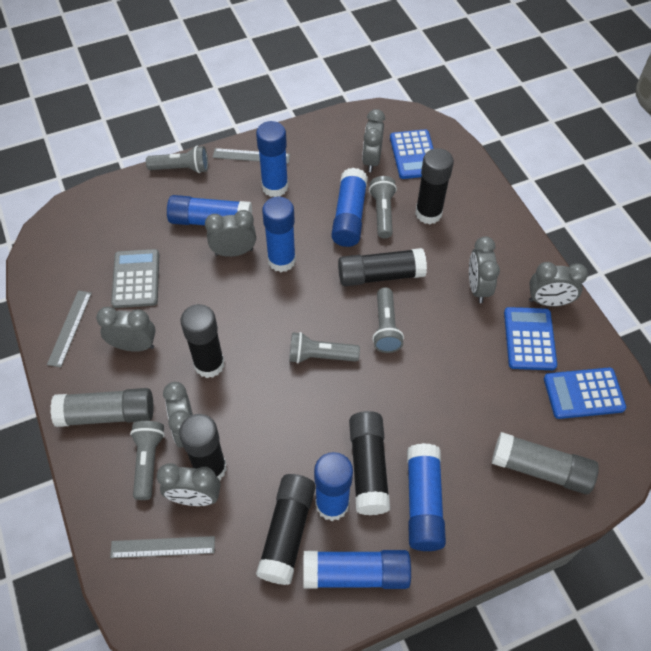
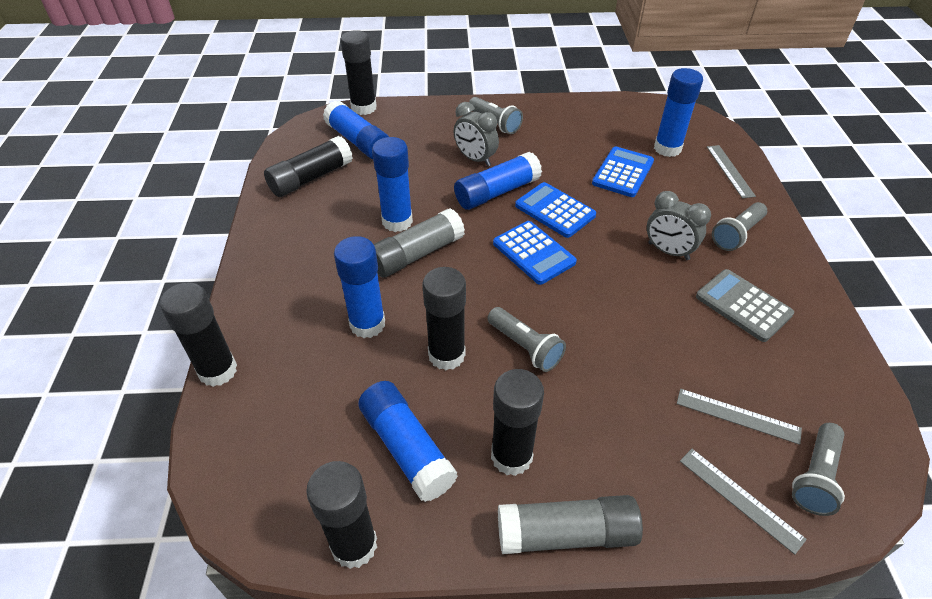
blue glue stick: [167,195,252,225] [256,121,288,197] [262,197,296,272] [303,550,411,589] [314,452,353,521] [331,168,368,247] [407,443,446,551] = 7 -> [323,100,389,159] [334,236,385,338] [358,381,458,502] [372,137,413,232] [454,152,542,210] [654,68,703,157] = 6
grey clock: [96,307,156,352] [157,463,221,506] [163,382,193,448] [205,210,256,257] [362,109,385,172] [469,236,500,303] [529,262,588,307] = 7 -> [454,102,499,166] [647,191,711,260] = 2
grey flashlight: [130,421,165,500] [146,146,208,173] [289,332,360,364] [369,176,397,238] [372,287,404,353] = 5 -> [469,97,523,134] [487,307,566,372] [712,202,767,251] [792,423,845,516] = 4

